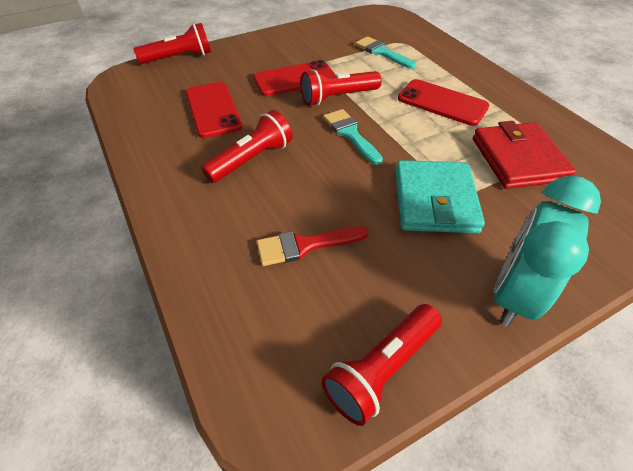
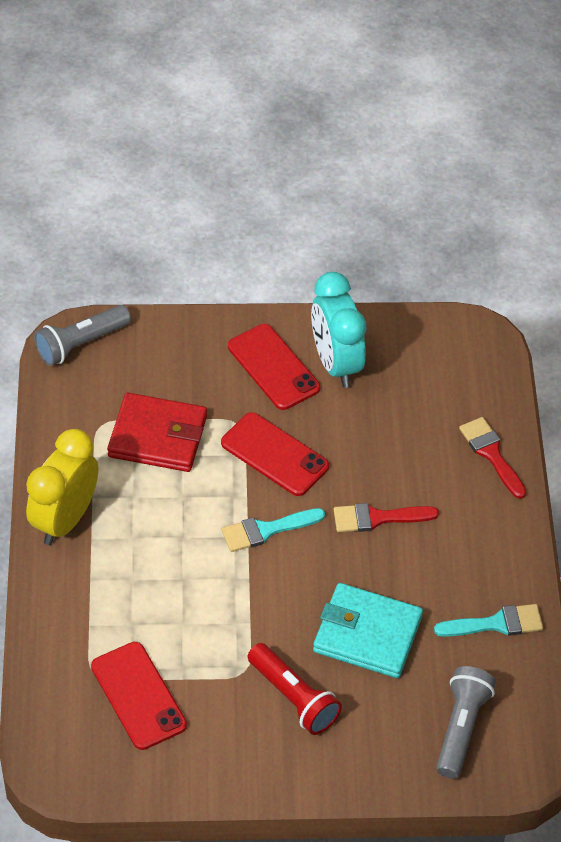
grey flashlight: none = 0 -> [34,305,131,366] [436,666,496,778] = 2
red brush: [257,226,368,266] = 1 -> [334,503,439,532] [459,417,526,499] = 2
red flashlight: [134,23,211,64] [201,110,292,183] [301,69,382,106] [322,304,442,426] = 4 -> [247,643,342,735] = 1
yellow clock: none = 0 -> [26,429,98,545] = 1

